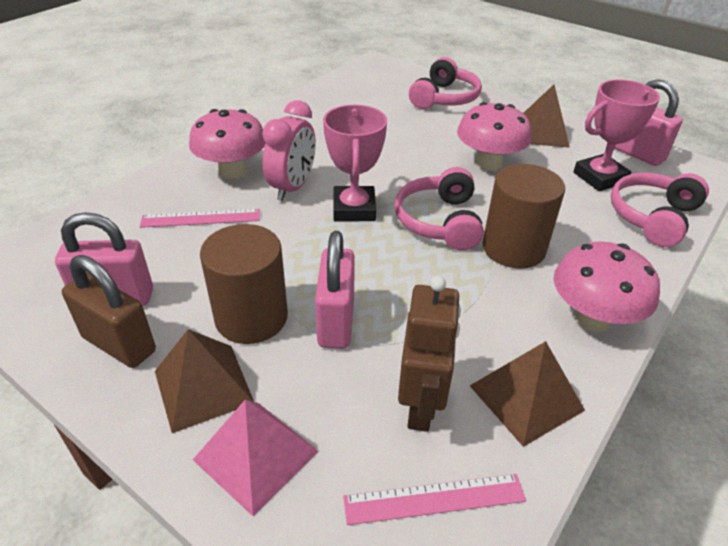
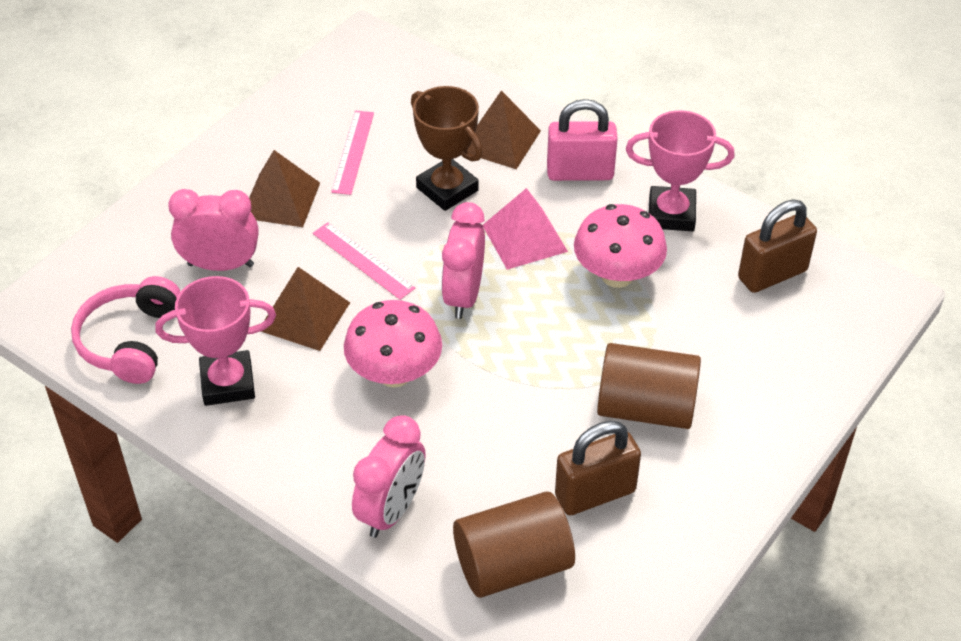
brown padlock: [62,255,156,368] = 1 -> [555,421,641,515] [738,200,817,293] = 2
brown robot: [398,276,461,432] = 1 -> none = 0
brown trophy: none = 0 -> [411,86,483,211] = 1
pink clock: [262,100,316,201] = 1 -> [168,189,259,271] [352,415,426,538] [441,202,485,319] = 3
pink headphones: [394,167,484,250] [409,57,482,109] [611,173,709,247] = 3 -> [71,276,181,384] = 1
pink mushroom: [189,109,265,179] [457,102,532,170] [554,242,660,331] = 3 -> [344,300,442,388] [574,204,667,288] = 2
pink padlock: [55,212,153,306] [315,231,355,349] [614,79,683,166] = 3 -> [547,99,618,181] = 1

